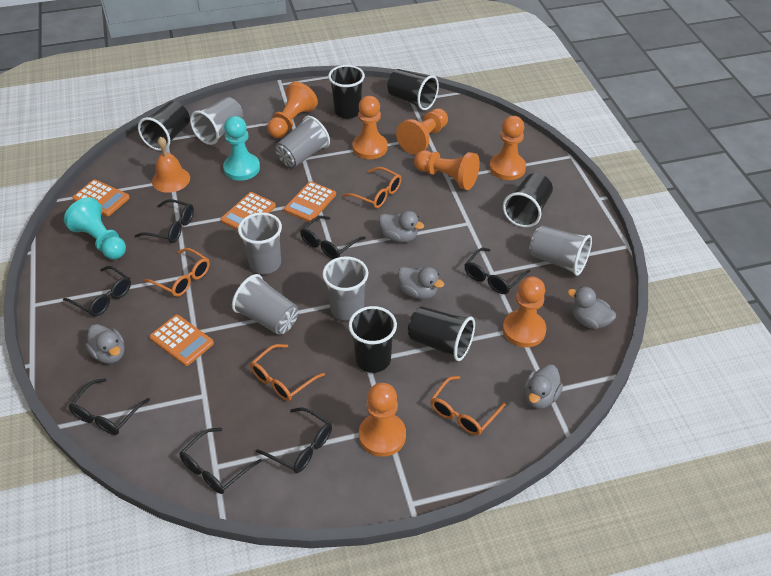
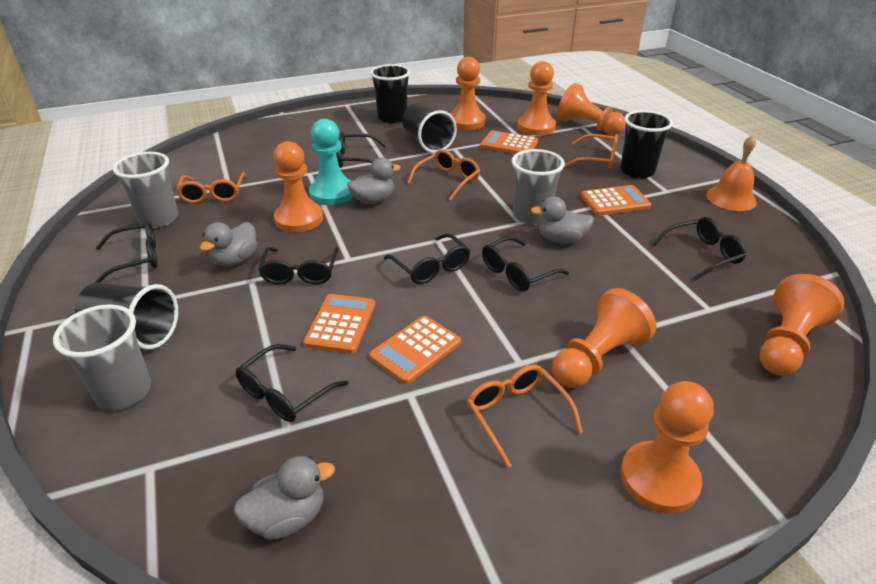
black cup: [138,101,190,151] [328,65,365,119] [348,306,397,373] [387,69,439,110] [408,306,475,361] [503,173,553,228] = 6 -> [75,282,178,350] [370,64,410,123] [402,103,457,153] [620,110,673,179] = 4
grey cup: [190,97,243,145] [232,274,298,335] [238,212,282,274] [276,116,330,168] [322,256,368,321] [529,226,592,276] = 6 -> [53,305,151,410] [113,152,178,228] [511,149,565,225] = 3
grey duck: [85,324,125,364] [379,211,424,243] [398,267,444,299] [524,365,563,409] [567,286,616,329] = 5 -> [200,222,257,267] [234,456,335,540] [347,157,401,204] [531,196,594,244] = 4
turquoise pawn: [64,197,126,259] [223,116,260,181] = 2 -> [309,119,353,205] = 1

